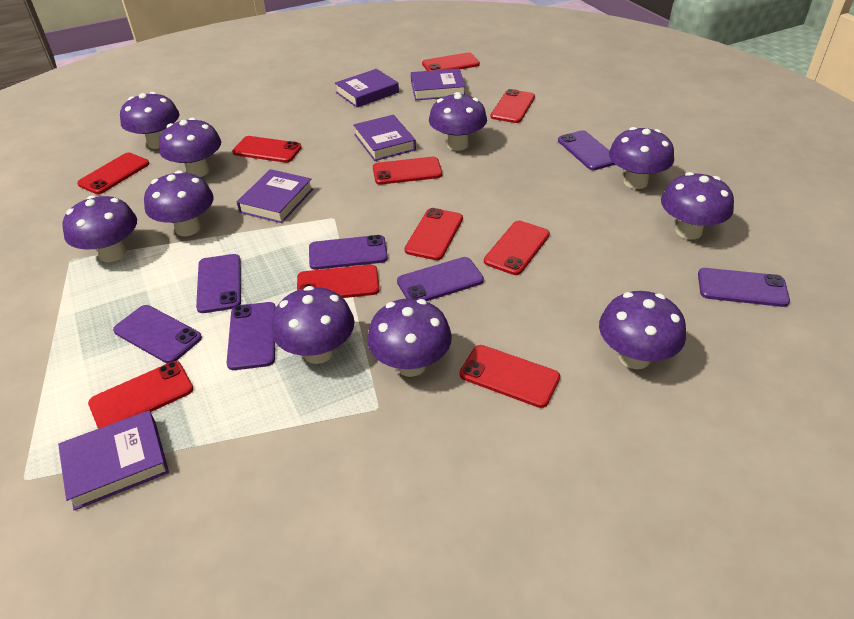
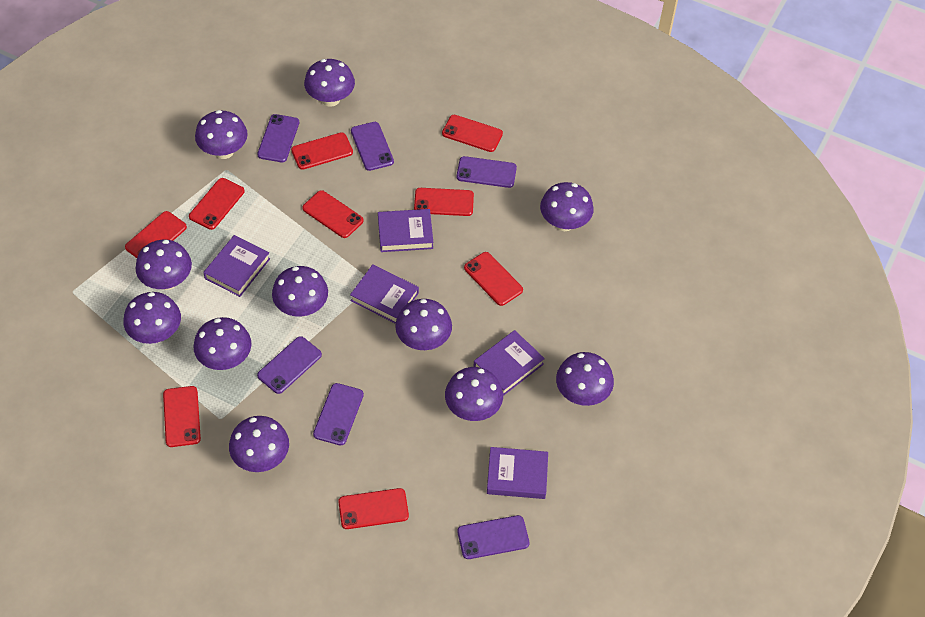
purple mushroom: [62,195,137,262] [120,92,180,149] [144,171,214,236] [159,118,221,177] [271,286,354,364] [367,298,452,377] [429,92,487,151] [599,291,686,369] [609,127,674,189] [661,172,734,240] = 10 -> [124,292,181,344] [135,240,192,290] [193,317,251,370] [195,110,248,159] [229,416,289,472] [272,266,328,317] [304,59,355,107] [395,299,452,350] [445,367,503,421] [540,182,594,231] [556,352,614,406] = 11
purple phone: [113,305,202,363] [196,254,241,313] [227,302,276,370] [309,235,388,270] [397,257,484,301] [558,130,616,170] [698,268,790,307] = 7 -> [257,114,299,162] [257,336,322,394] [313,383,364,445] [351,122,394,171] [457,156,517,188] [457,515,530,559] = 6
red phone: [77,153,149,194] [88,361,193,429] [232,136,302,163] [297,265,379,298] [373,157,442,185] [404,208,463,260] [422,52,480,71] [460,345,560,408] [484,221,550,275] [490,89,535,123] = 10 -> [125,211,187,258] [163,386,201,447] [189,178,245,230] [291,132,353,170] [302,190,363,238] [338,488,409,529] [414,188,474,216] [442,115,503,152] [464,252,523,306] = 9

